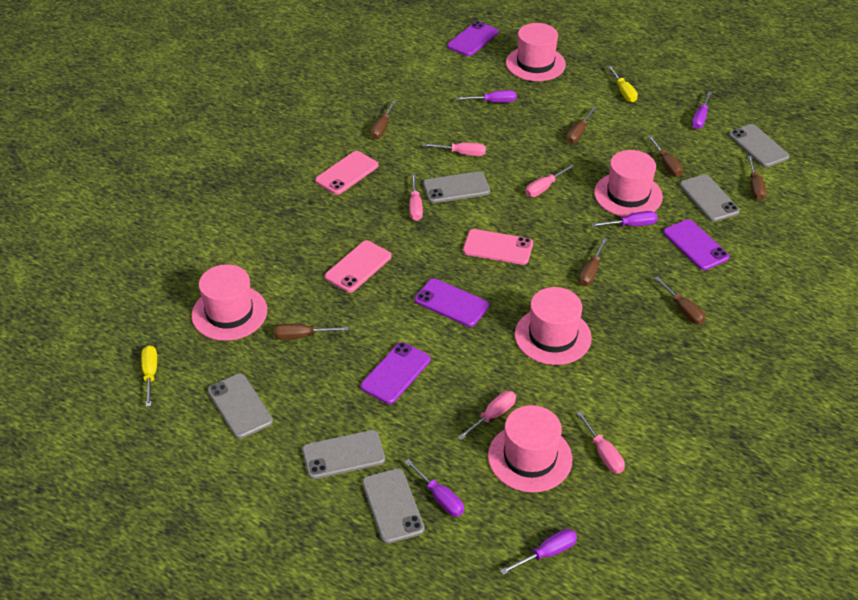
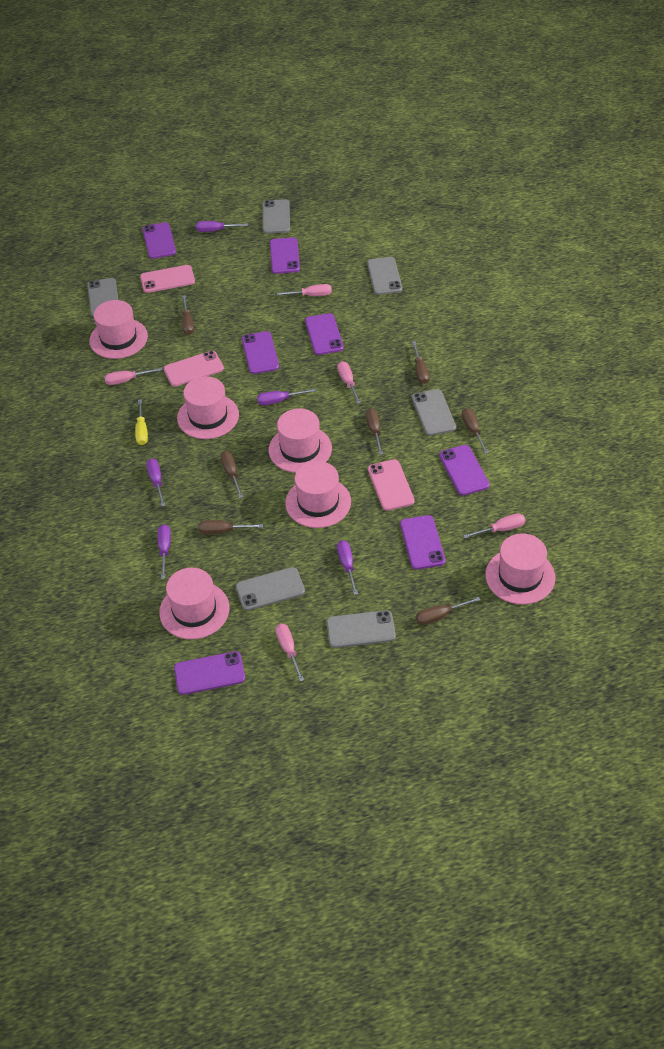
pink hat: [192,264,267,341] [488,405,572,493] [506,23,566,81] [515,287,592,365] [594,150,663,217] = 5 -> [89,300,148,359] [159,568,229,639] [177,376,239,439] [269,408,332,473] [285,461,351,528] [485,533,556,605] = 6
purple phone: [360,342,430,404] [414,278,489,327] [447,21,499,56] [663,219,730,270] = 4 -> [142,222,176,259] [174,651,245,695] [242,331,279,374] [270,237,300,274] [305,313,344,355] [400,515,445,570] [439,445,490,496] = 7
yellow screwdriver: [141,345,157,407] [608,66,638,102] = 2 -> [135,399,148,445] = 1

